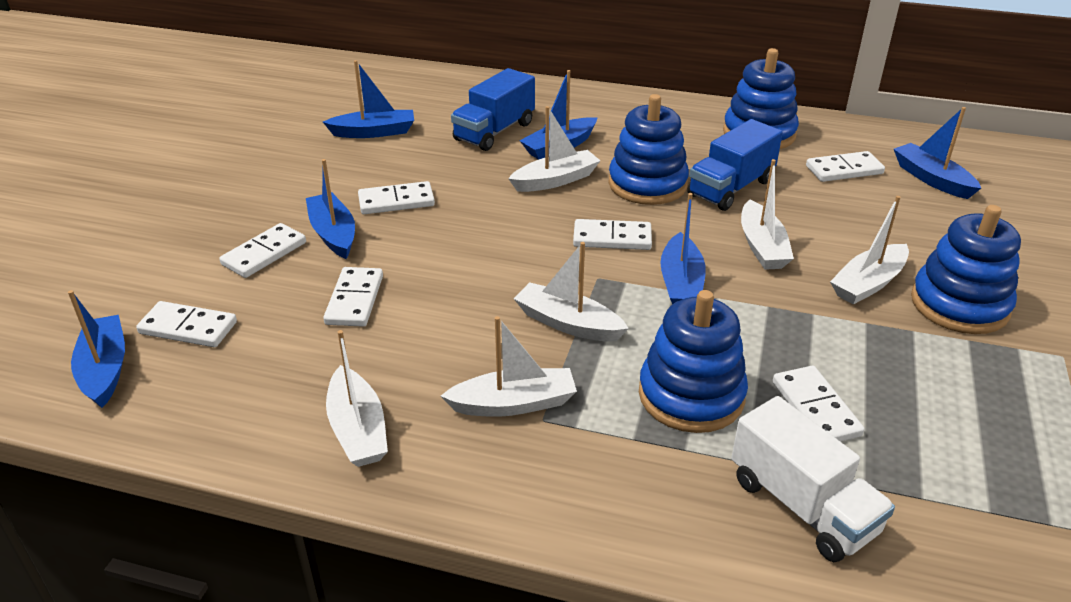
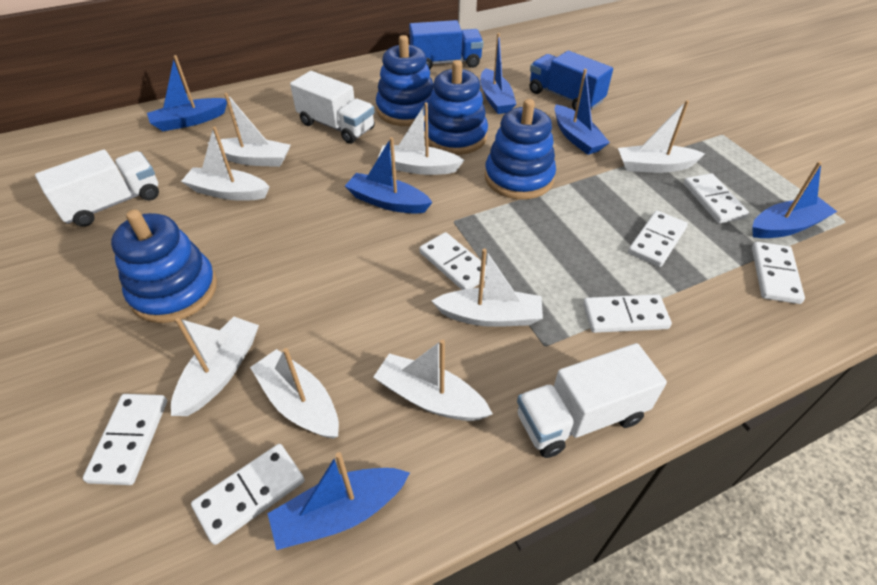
white boat: [326,330,388,467] [441,316,577,417] [508,106,600,192] [514,242,629,342] [741,159,794,270] [830,196,909,305] = 6 -> [171,317,259,416] [181,127,269,201] [208,93,291,167] [250,348,339,439] [373,339,493,421] [378,102,464,175] [432,248,543,327] [618,100,705,173] = 8
white truck: [731,396,895,562] = 1 -> [35,150,159,227] [290,71,375,144] [517,343,667,458] = 3

